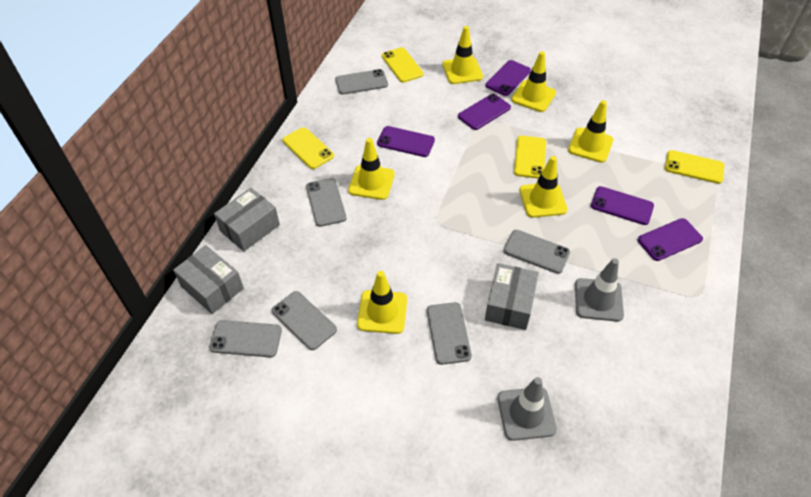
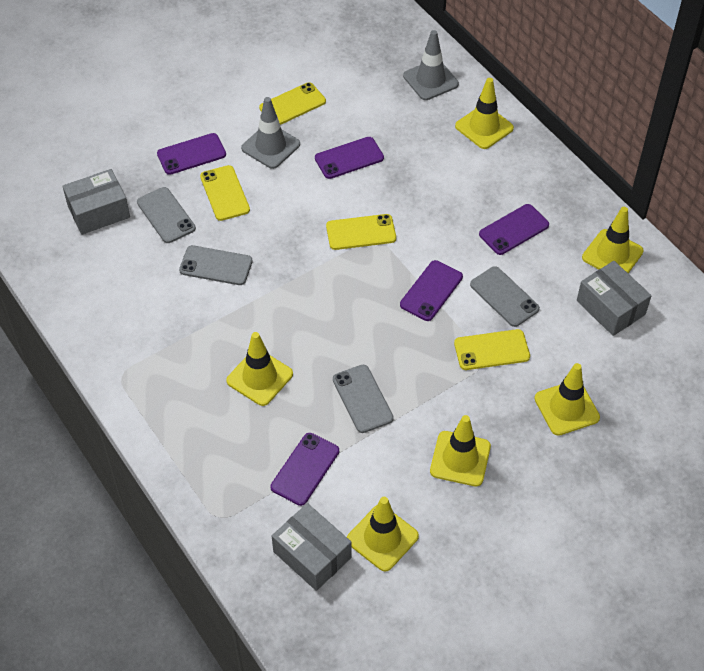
grey phone: [209,320,282,357] [272,291,337,350] [306,178,347,227] [335,69,388,95] [427,302,472,365] [504,230,570,274] = 6 -> [137,187,196,243] [179,245,253,285] [333,365,394,433] [470,266,540,327] = 4

